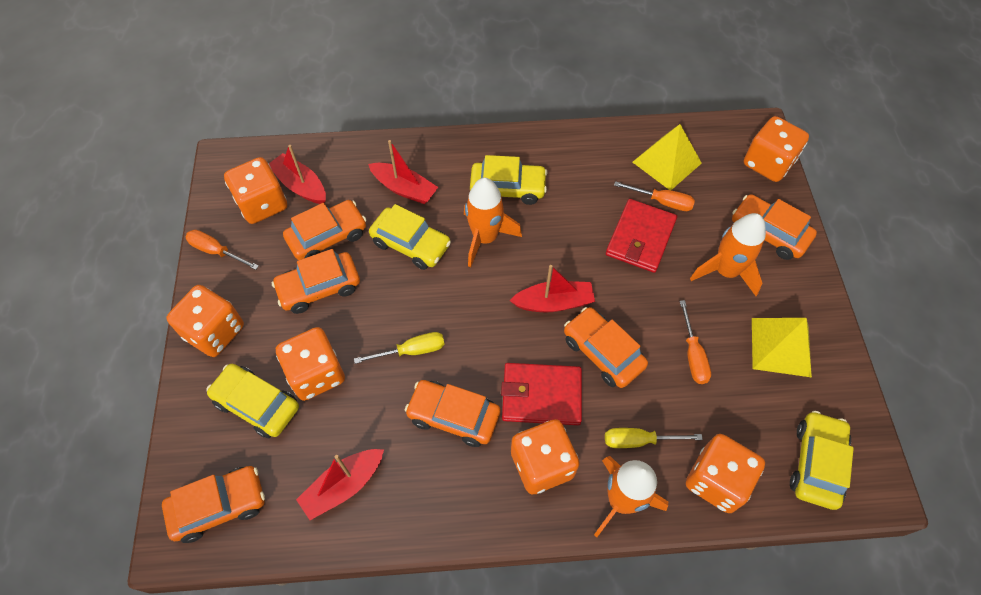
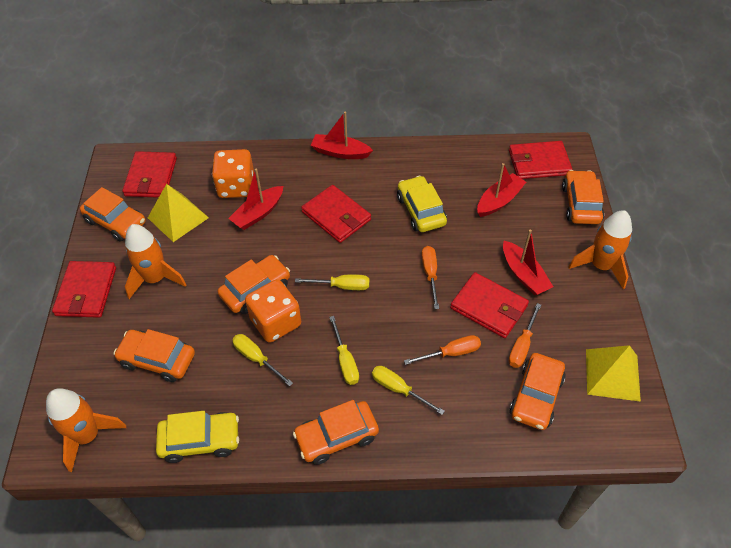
orange dice: [166,285,244,357] [224,157,287,224] [276,327,345,401] [511,419,579,494] [686,434,765,513] [744,116,809,182] = 6 -> [212,149,254,198] [245,279,301,343] = 2
red wallet: [501,363,582,425] [606,199,677,273] = 2 -> [52,261,116,318] [122,151,177,198] [301,185,371,243] [450,272,529,338] [509,141,573,179] = 5
yellow car: [206,364,299,438] [369,204,451,270] [470,155,548,205] [790,411,854,510] = 4 -> [156,411,239,463] [397,176,447,232] = 2
yellow screwdriver: [354,332,445,364] [605,428,703,448] = 2 -> [232,334,293,386] [295,274,369,290] [329,316,359,385] [372,366,445,415] = 4

